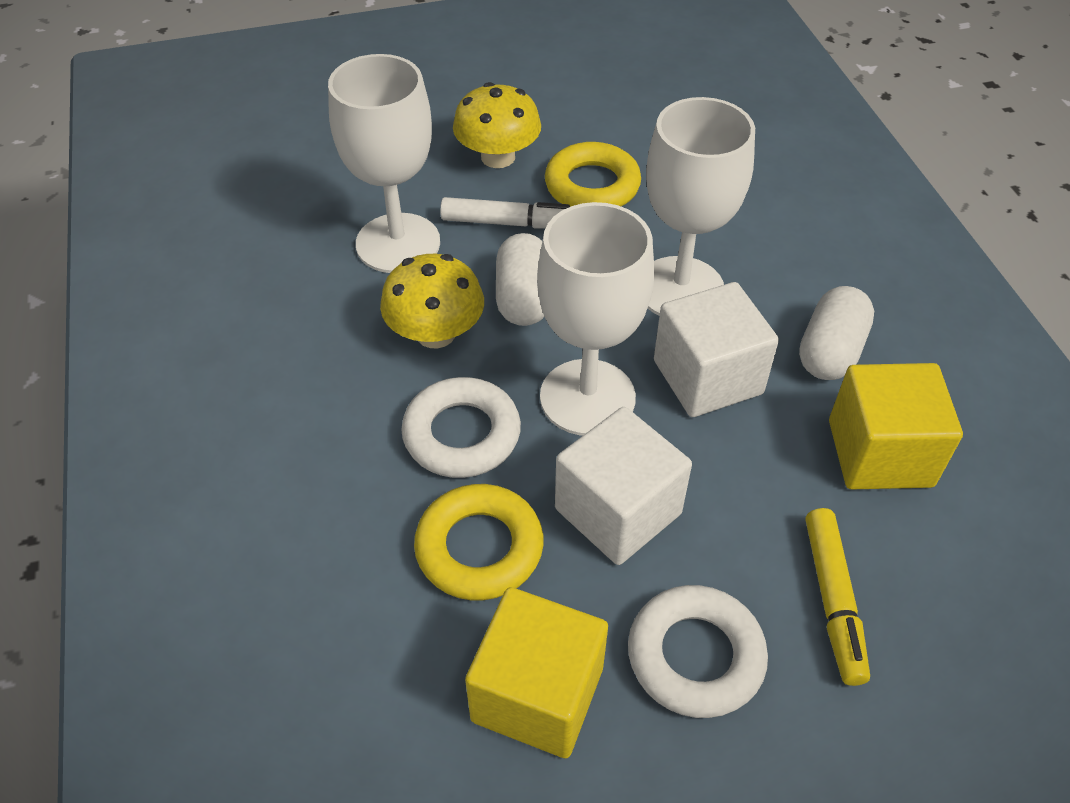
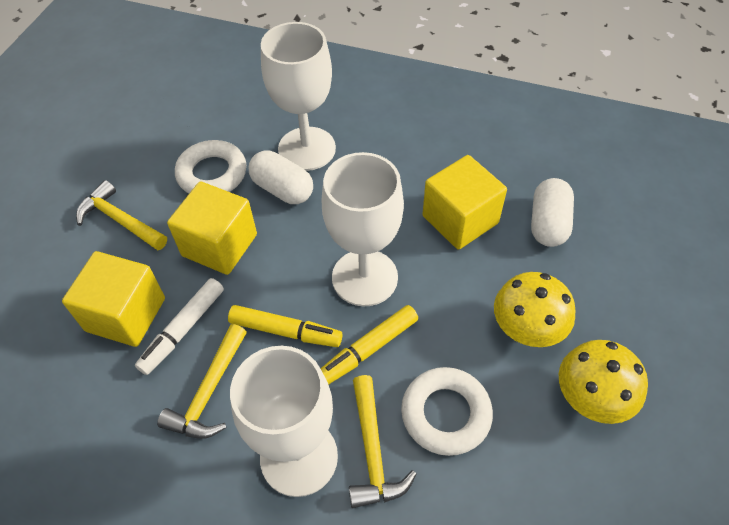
white cube: [555,407,692,565] [654,282,779,417] = 2 -> none = 0
yellow cube: [465,587,608,758] [829,363,963,489] = 2 -> [62,251,165,347] [167,182,257,275] [423,155,507,250] = 3
yellow hammer: none = 0 -> [76,180,167,250] [157,324,247,439] [349,375,417,508] = 3
yellow marker: [806,508,870,686] = 1 -> [228,305,343,347] [321,305,418,385] = 2
yellow ring: [414,484,543,600] [545,142,641,207] = 2 -> none = 0

